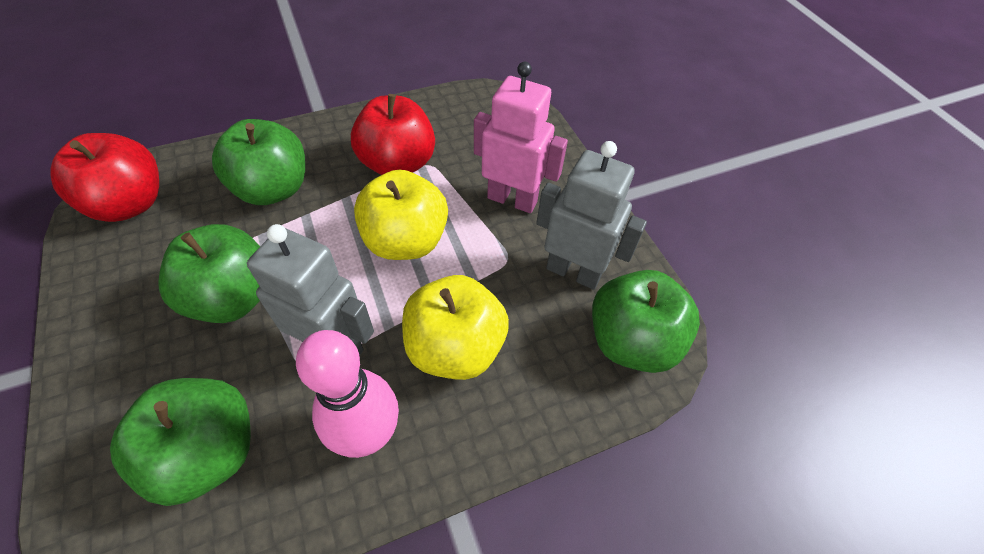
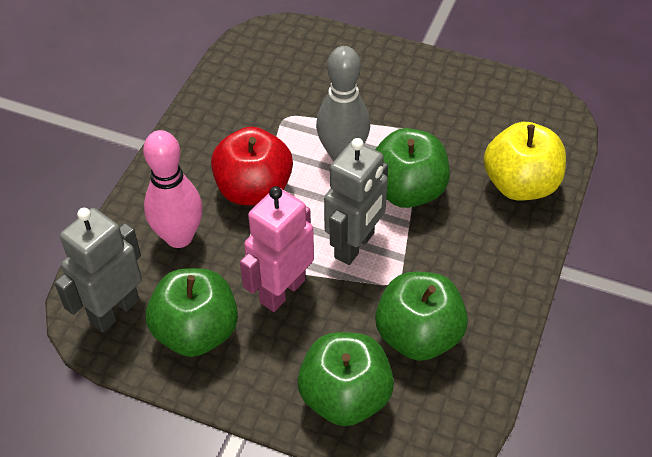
grey bowling pin: none = 0 -> [316,46,370,161] = 1
red apple: [51,133,159,222] [351,94,435,175] = 2 -> [211,127,293,205] = 1
yellow apple: [354,170,448,260] [402,275,509,380] = 2 -> [484,122,566,200] = 1

